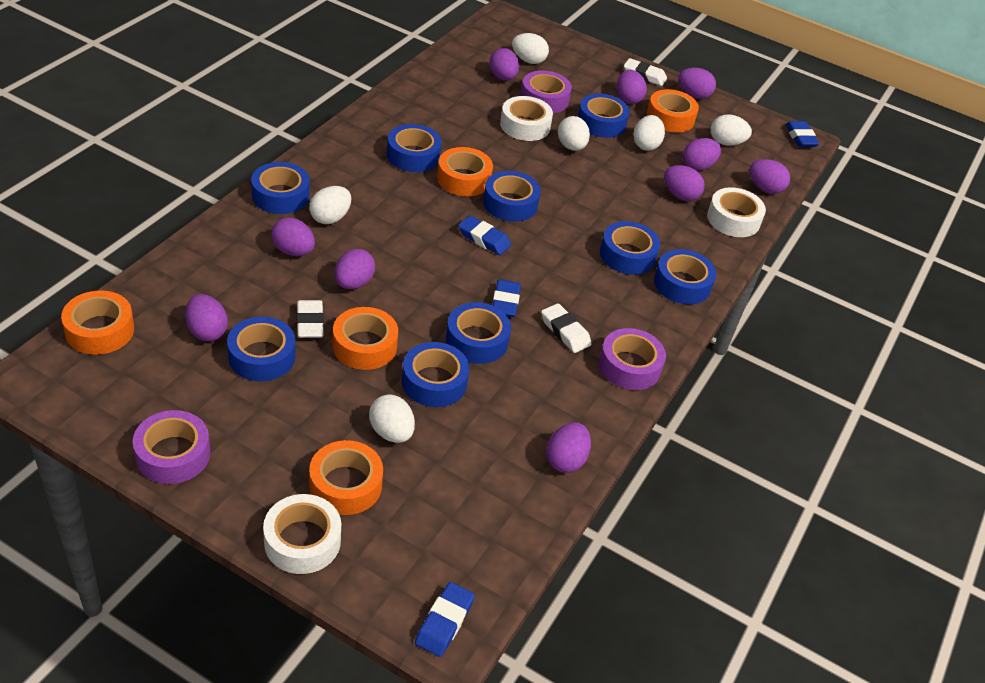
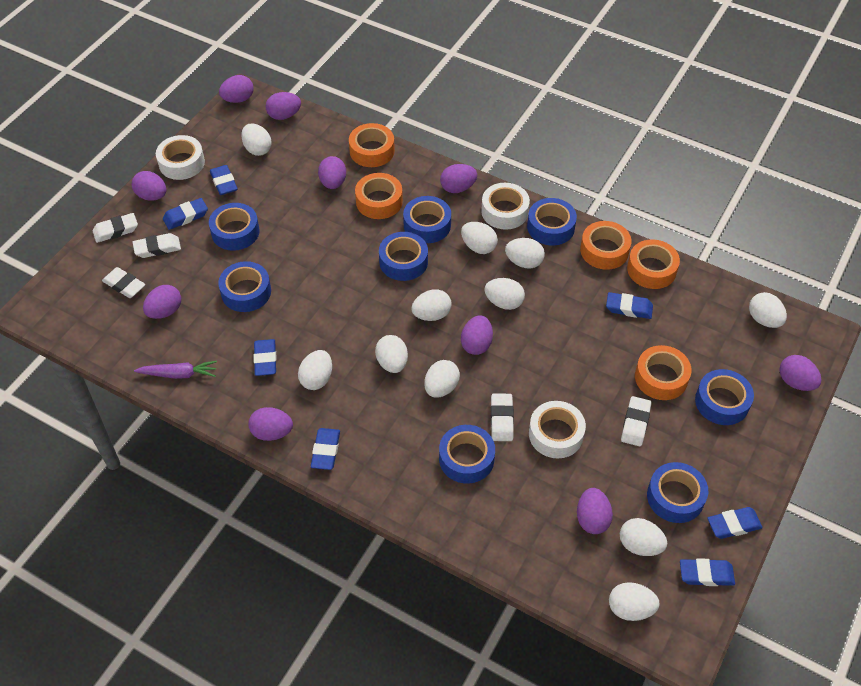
blue eraser: [415,582,475,657] [458,216,511,255] [493,279,521,317] [785,121,819,147] = 4 -> [163,198,208,230] [210,165,238,195] [253,339,277,376] [311,428,340,470] [606,292,653,319] [680,558,735,586] [707,507,763,539] = 7
blue tape: [227,317,296,381] [251,162,310,214] [387,124,442,172] [402,342,470,407] [446,302,511,364] [483,171,541,222] [578,94,630,138] [600,221,660,275] [654,249,716,304] = 9 -> [209,203,259,251] [218,261,271,312] [379,232,428,281] [403,196,451,243] [439,425,495,483] [527,198,577,245] [647,462,708,523] [695,369,754,425] = 8
purple carrot: none = 0 -> [134,361,217,379] = 1
purple tape: [133,410,210,484] [521,71,572,113] [599,328,666,390] = 3 -> none = 0
white egg: [309,186,351,224] [369,394,415,443] [512,33,549,64] [558,116,590,151] [633,115,665,151] [711,114,752,146] = 6 -> [241,123,272,156] [298,350,332,390] [375,335,408,373] [411,289,452,321] [424,360,460,398] [461,222,498,254] [484,278,525,310] [505,238,545,268] [609,582,660,621] [620,518,667,556] [749,292,787,328] = 11
white eraser: [297,300,324,338] [541,303,592,353] [624,58,667,86] = 3 -> [93,213,138,243] [102,267,145,298] [133,233,181,258] [491,393,514,441] [621,396,652,446] = 5

